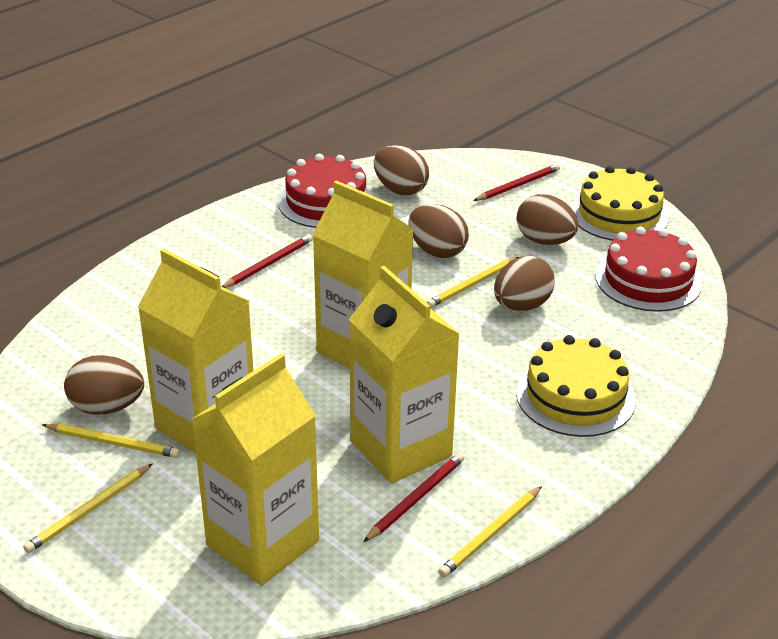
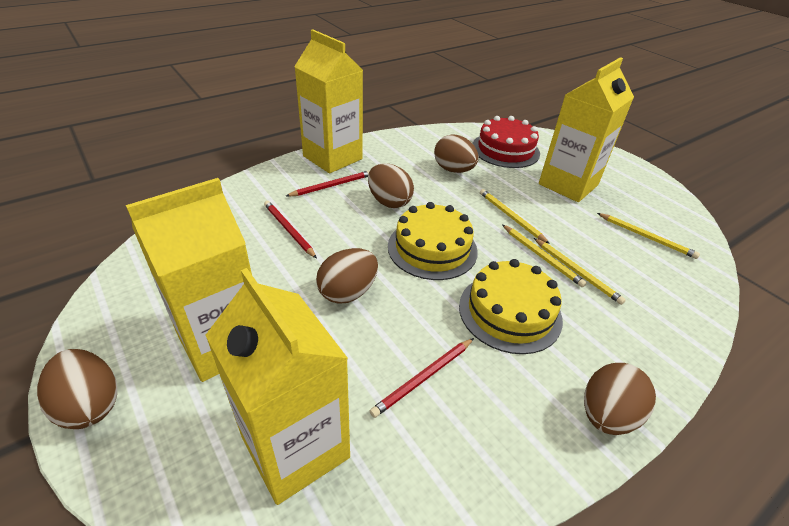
red cake: [278,154,373,228] [595,227,702,312] = 2 -> [472,116,540,168] = 1

